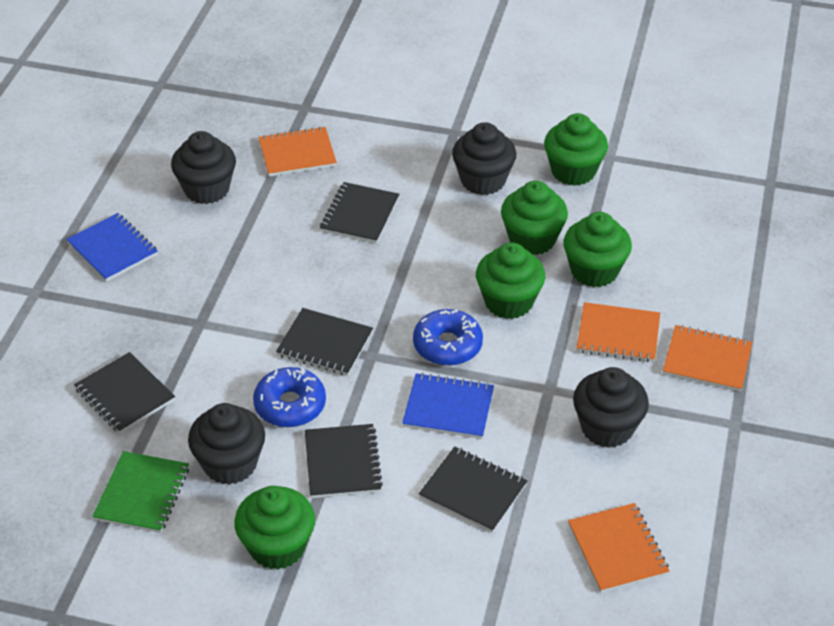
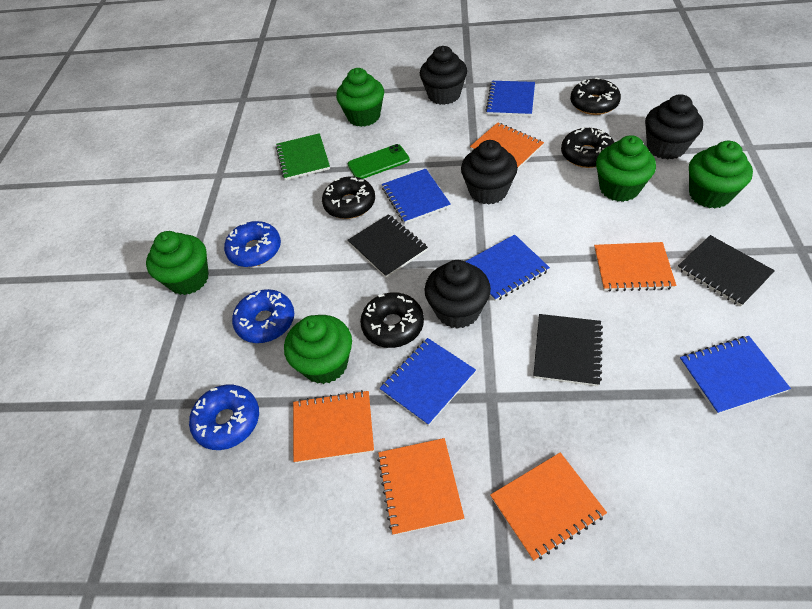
black donut: none = 0 -> [322,176,375,219] [360,292,424,348] [561,127,614,168] [570,77,621,115] = 4
black notebook: [74,352,175,433] [276,308,373,376] [305,424,383,498] [320,182,400,243] [419,447,527,533] = 5 -> [348,214,428,278] [533,314,603,386] [677,235,775,307] = 3
blue donut: [253,367,326,427] [413,309,483,366] = 2 -> [189,385,259,450] [224,221,281,267] [232,289,294,343] = 3
blue notebook: [66,213,158,282] [402,373,494,439] = 2 -> [380,338,476,426] [382,169,451,224] [465,235,550,301] [486,81,535,116] [679,336,791,414] = 5
green phone: none = 0 -> [348,144,410,179] = 1
orange notebook: [258,126,337,177] [568,503,669,593] [577,302,660,362] [663,325,752,392] = 4 -> [293,390,374,463] [377,438,464,535] [470,122,544,170] [490,452,607,561] [594,242,676,292] = 5

